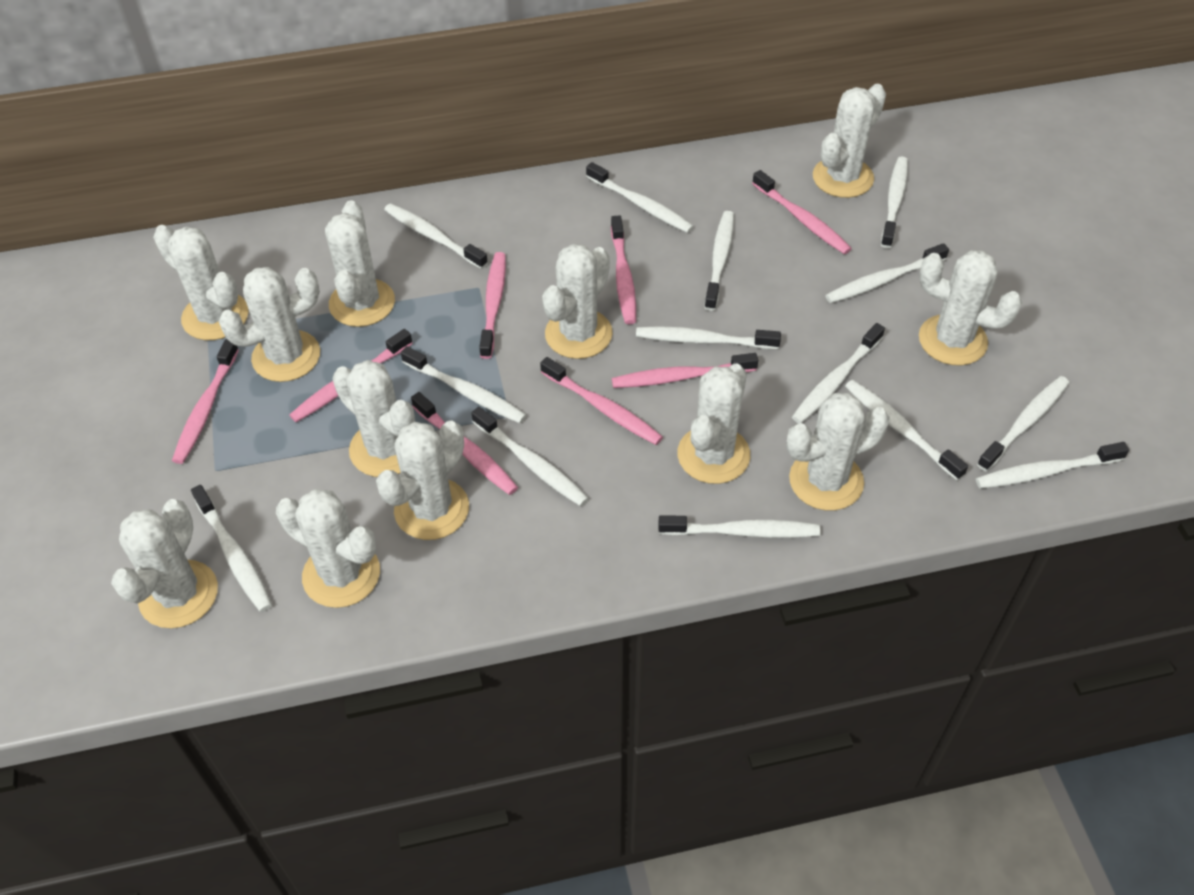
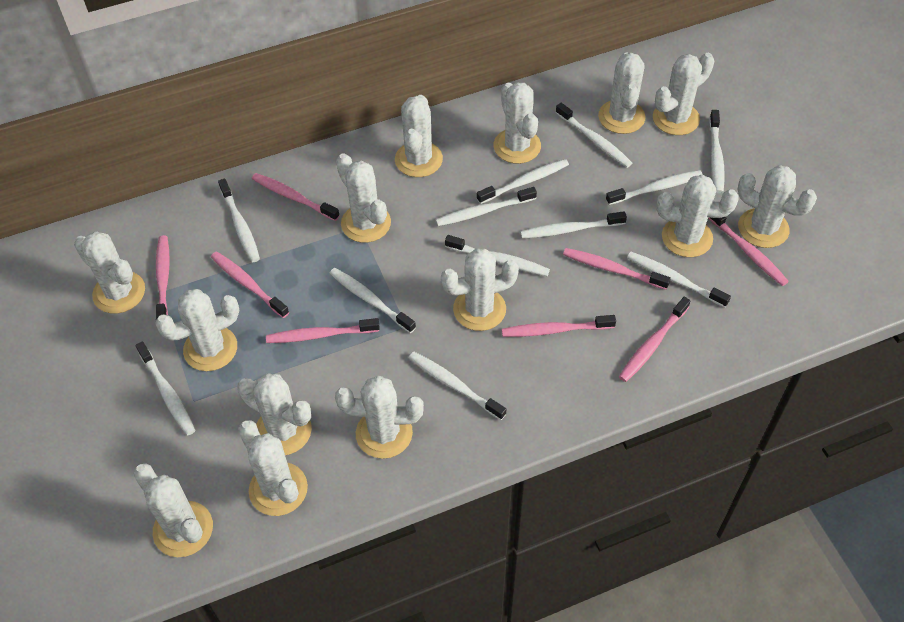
white cactus: [111,499,218,628] [153,225,249,340] [219,267,320,382] [276,489,380,608] [325,200,395,327] [333,360,415,477] [376,421,469,540] [542,244,613,359] [677,363,750,484] [786,393,889,511] [813,84,886,198] [919,250,1022,366] = 12 -> [74,231,145,314] [133,463,213,557] [155,289,239,371] [237,373,312,455] [238,420,308,516] [335,375,424,459] [336,153,391,243] [395,95,443,177] [441,248,519,331] [493,83,541,164] [598,52,646,134] [653,53,714,135] [657,175,738,257] [737,165,817,248] = 14
white toothbrush: [191,485,272,612] [384,203,488,269] [401,346,526,423] [472,407,589,506] [586,162,694,233] [636,326,781,349] [658,515,820,538] [704,211,734,311] [792,323,885,423] [825,243,949,303] [845,380,968,481] [881,156,908,248] [976,442,1129,489] [977,376,1069,471] = 14 -> [135,342,196,435] [218,179,260,262] [329,268,416,333] [409,352,506,420] [436,187,537,226] [445,235,550,276] [477,159,569,204] [520,211,627,239] [556,103,632,168] [606,170,703,205] [627,252,731,307] [709,110,725,193] = 12

